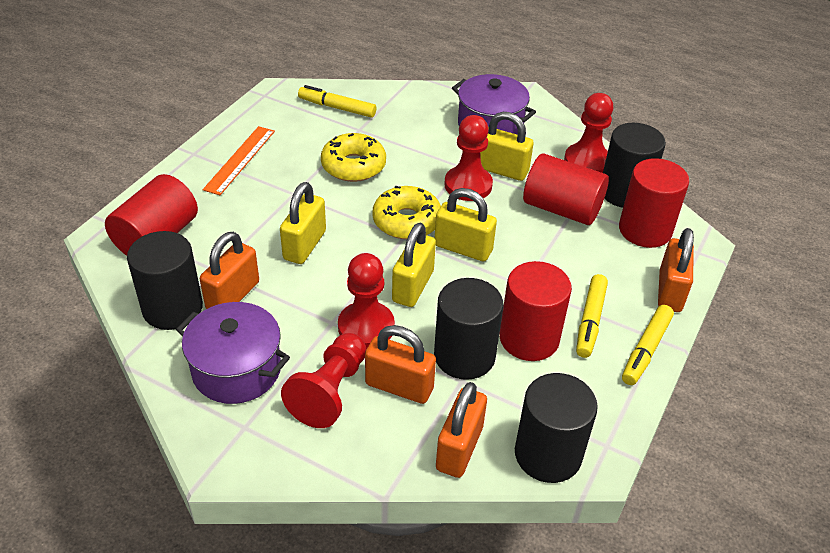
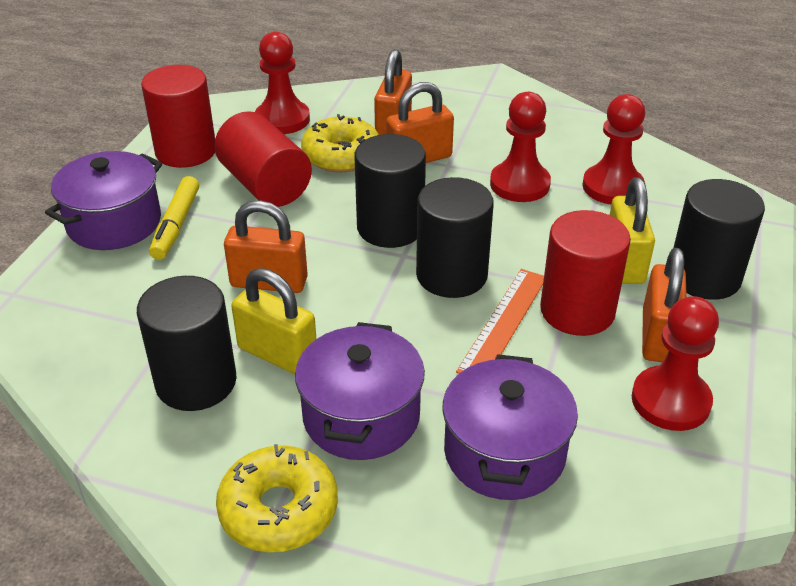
purple pot: [176,302,290,404] [452,74,536,135] = 2 -> [45,151,162,250] [295,322,425,460] [442,354,578,500] = 3
red cylinder: [105,174,198,256] [499,261,572,361] [523,153,609,225] [619,158,689,248] = 4 -> [141,65,215,168] [214,111,312,207] [540,210,631,336] = 3
yellow marker: [298,85,376,118] [576,274,608,358] [622,305,674,385] = 3 -> [149,176,199,260] = 1
yellow padlock: [280,182,326,264] [392,223,436,307] [435,188,497,261] [480,112,534,181] = 4 -> [231,268,316,374] [610,178,655,284] = 2

